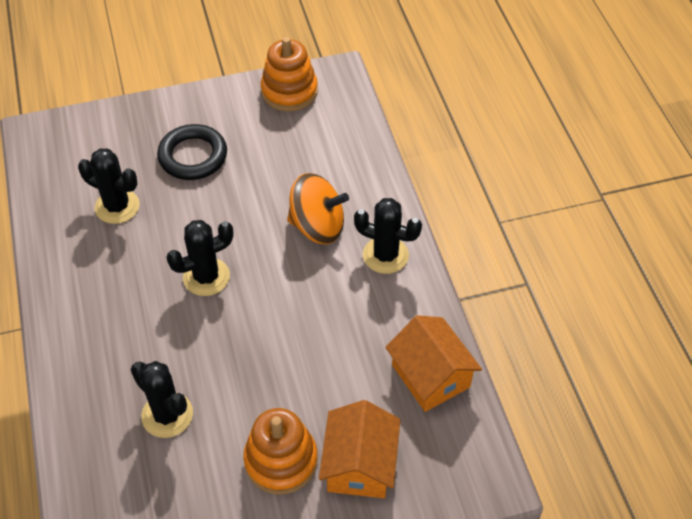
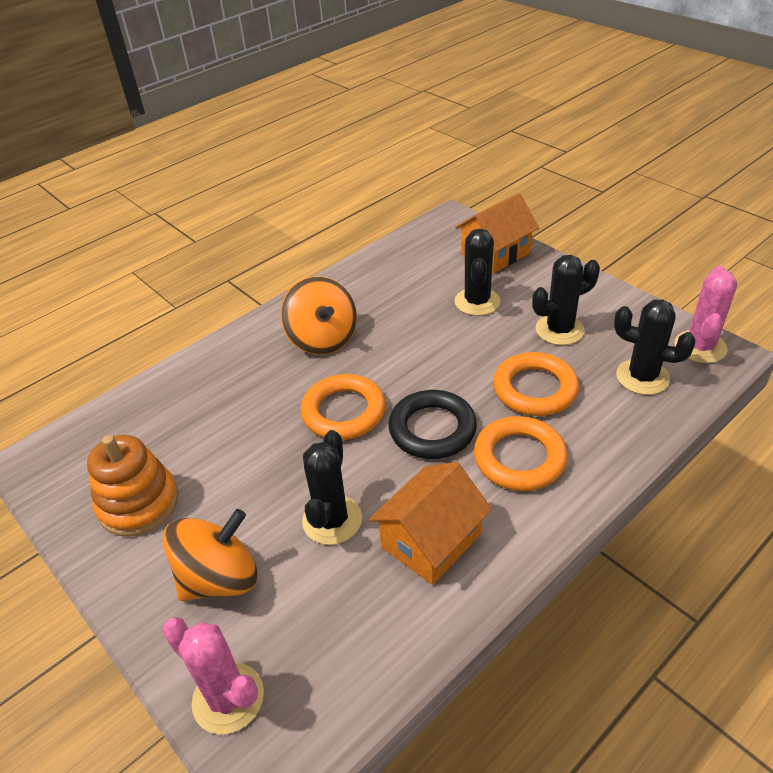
orange ring: none = 0 -> [301,374,386,440] [474,416,567,491] [493,352,579,416] = 3
orange spinning top: [287,173,349,244] = 1 -> [162,509,257,601] [281,277,357,355] = 2
orange stacking toy: [243,408,318,495] [261,37,318,112] = 2 -> [87,435,178,537] = 1
pink cactus: none = 0 -> [162,617,264,734] [675,266,737,363] = 2

